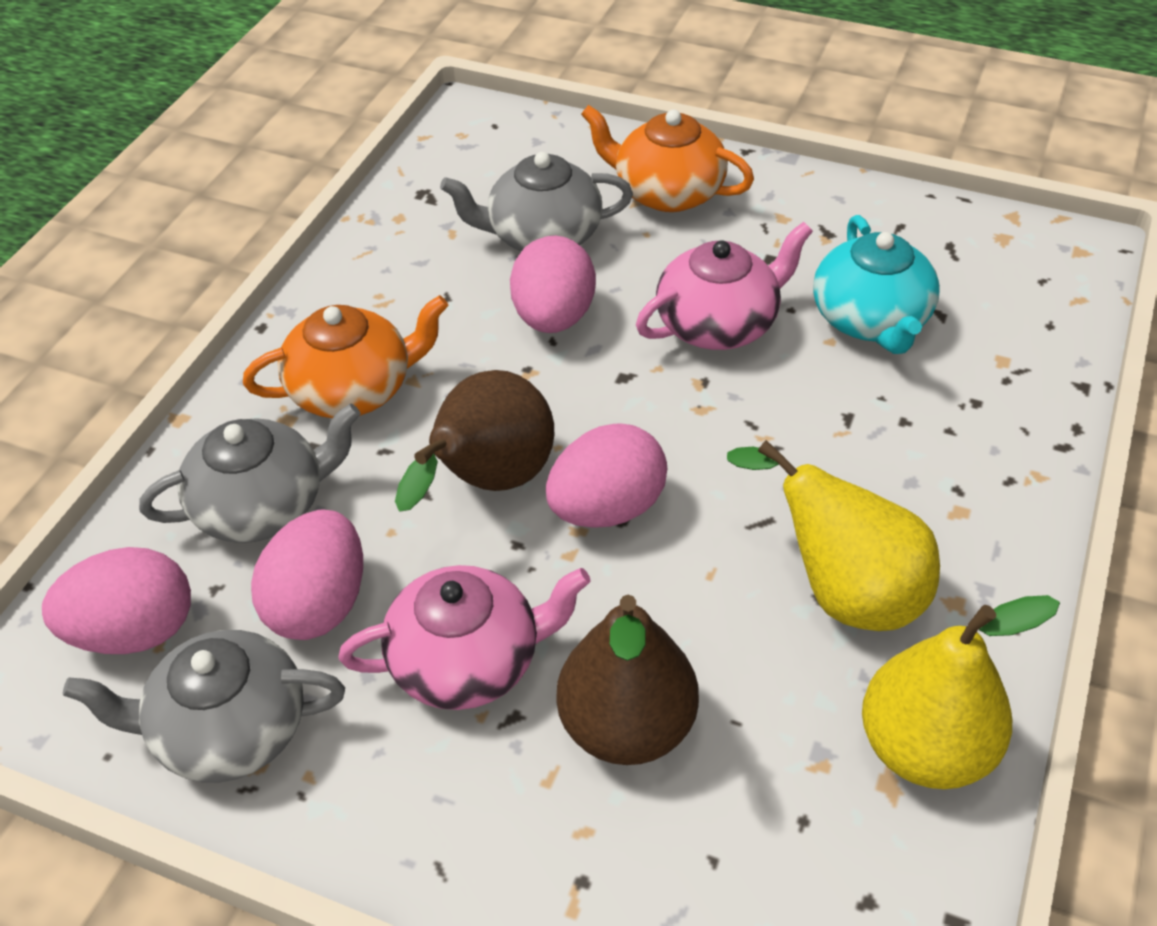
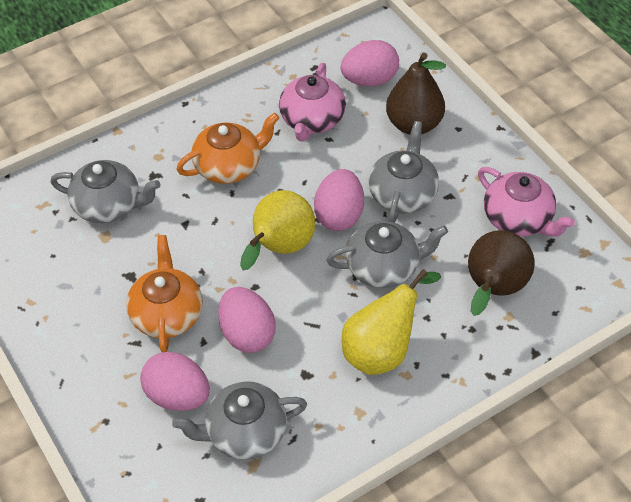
grey teapot: [63,630,345,783] [139,403,361,543] [440,152,633,252] = 3 -> [51,160,161,223] [172,381,307,460] [327,221,448,288] [368,121,439,223] = 4
turquoise teapot: [813,215,940,354] = 1 -> none = 0

